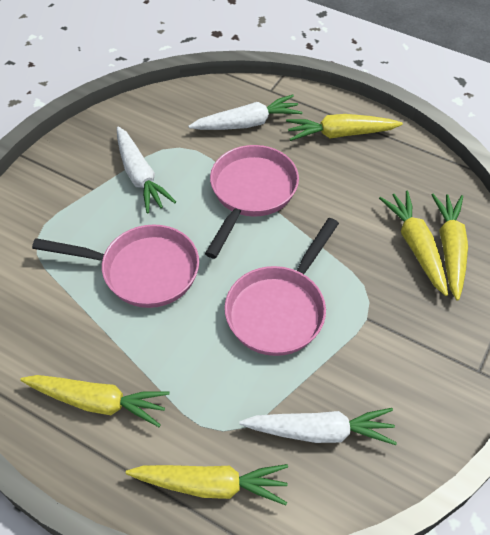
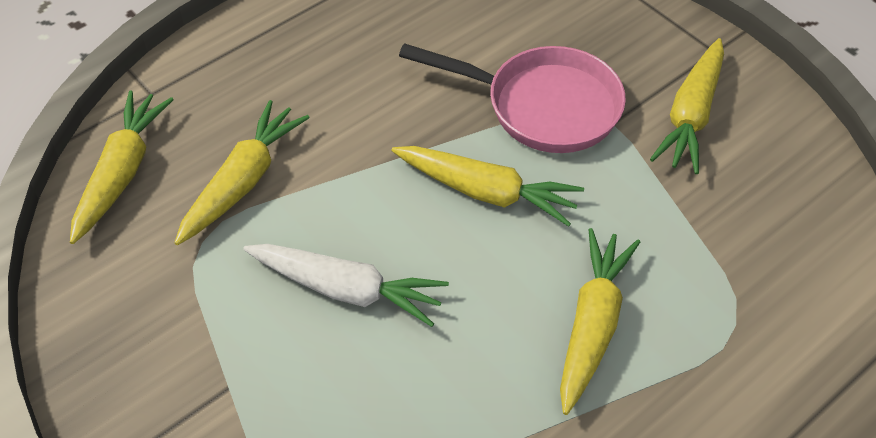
pink pan: [32,224,199,308] [205,145,299,259] [225,218,339,356] = 3 -> [399,43,626,153] = 1
white carrot: [117,126,176,214] [188,95,303,130] [239,408,397,445] = 3 -> [243,244,449,327] = 1

